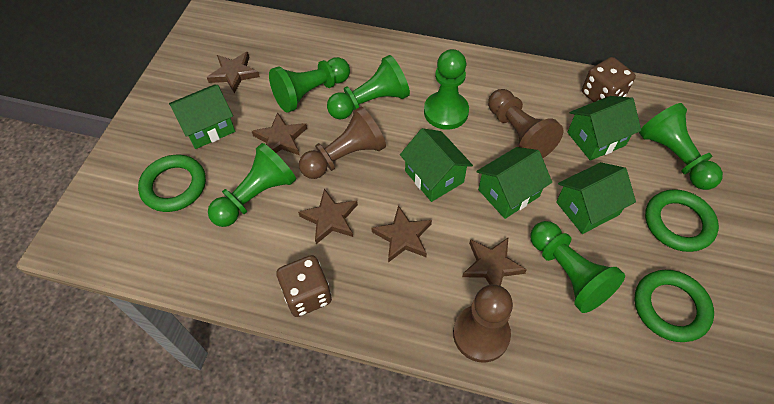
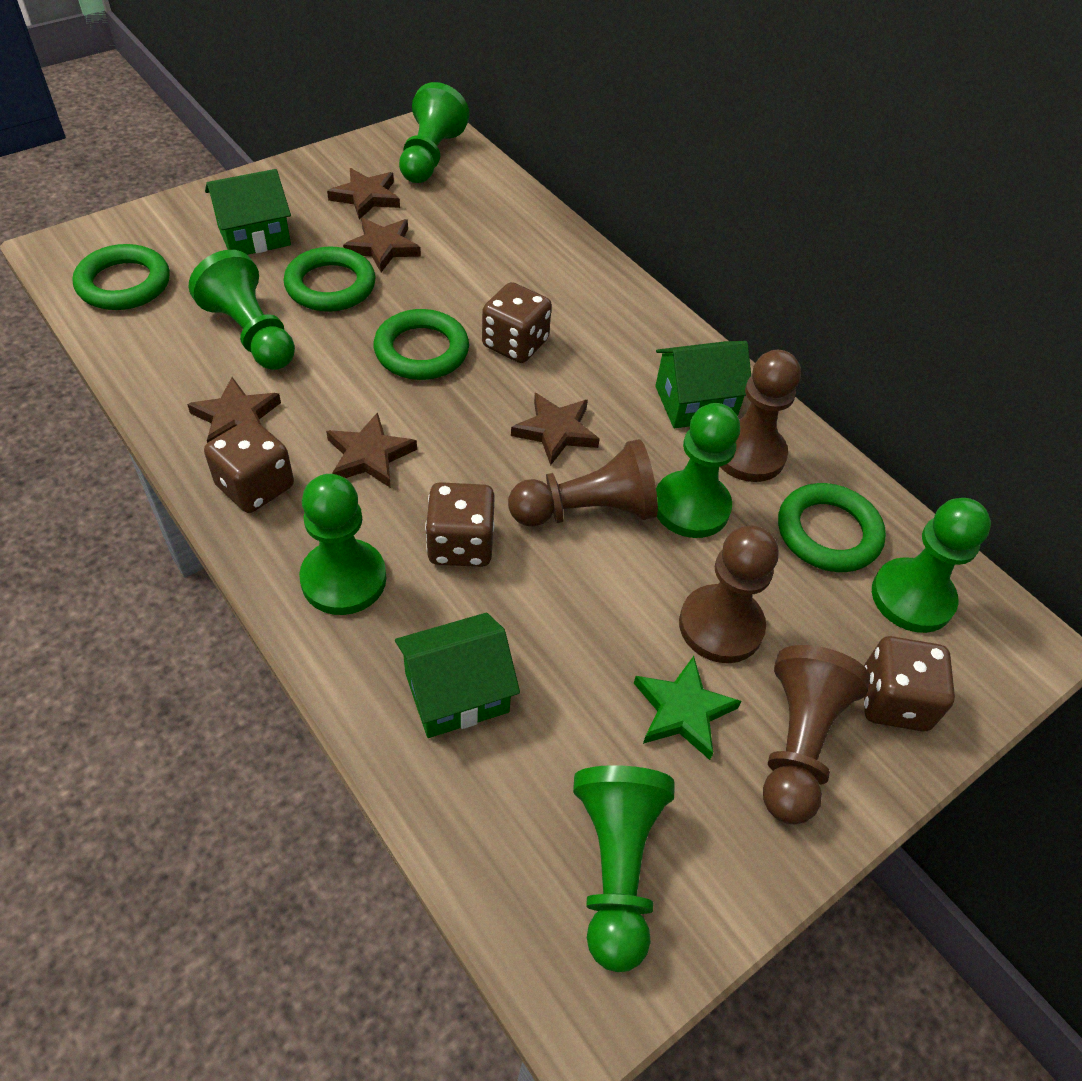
brown dice: [276,255,332,317] [582,57,636,102] = 2 -> [204,419,294,513] [425,482,495,567] [482,282,552,363] [864,636,955,732] = 4
brown pawn: [299,107,386,179] [453,284,513,363] [488,89,563,158] = 3 -> [508,439,658,526] [679,525,779,663] [719,350,801,482] [763,645,870,825] = 4
green house: [169,84,235,149] [400,128,473,202] [476,147,552,219] [556,162,636,234] [567,96,641,161] = 5 -> [205,169,291,255] [395,613,520,738] [655,341,751,428] = 3
green ring: [138,155,206,212] [634,270,714,342] [645,189,719,252] = 3 -> [72,244,170,310] [283,247,376,311] [373,309,469,380] [778,483,886,572] = 4
green star: none = 0 -> [634,656,741,760] = 1

